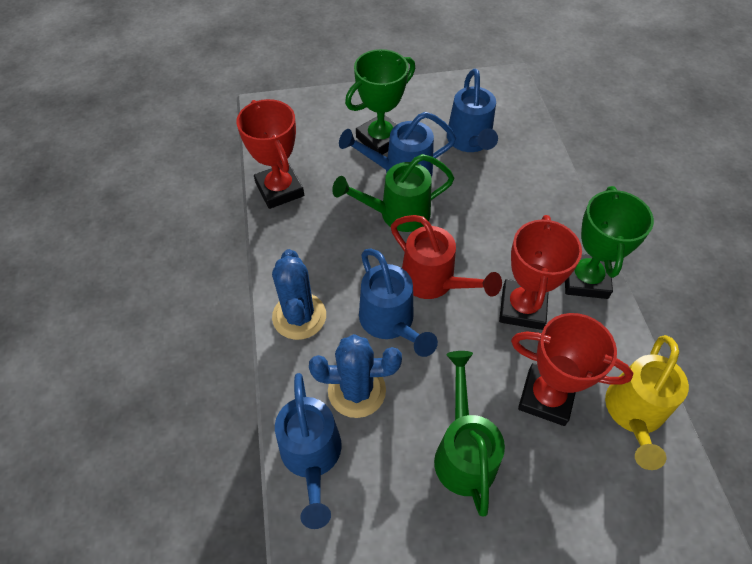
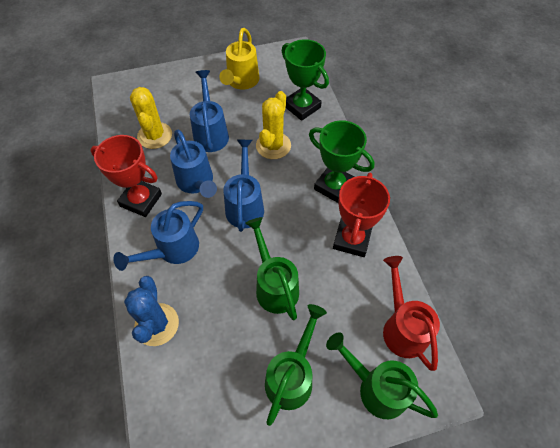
blue cactus: [272,249,326,340] [309,334,402,418] = 2 -> [124,276,179,346] = 1
green watering can: [332,154,454,232] [434,351,505,516] = 2 -> [245,217,299,320] [265,304,327,426] [326,332,438,419] = 3
red trophy: [236,99,304,209] [499,215,582,330] [511,313,633,426] = 3 -> [90,135,162,217] [333,173,390,257] = 2
yellow cactus: none = 0 -> [130,87,172,149] [256,91,291,159] = 2

